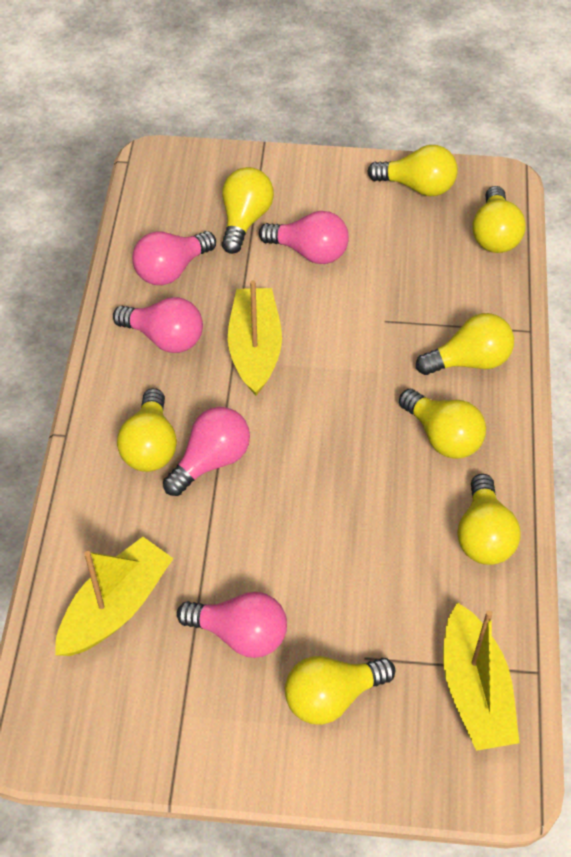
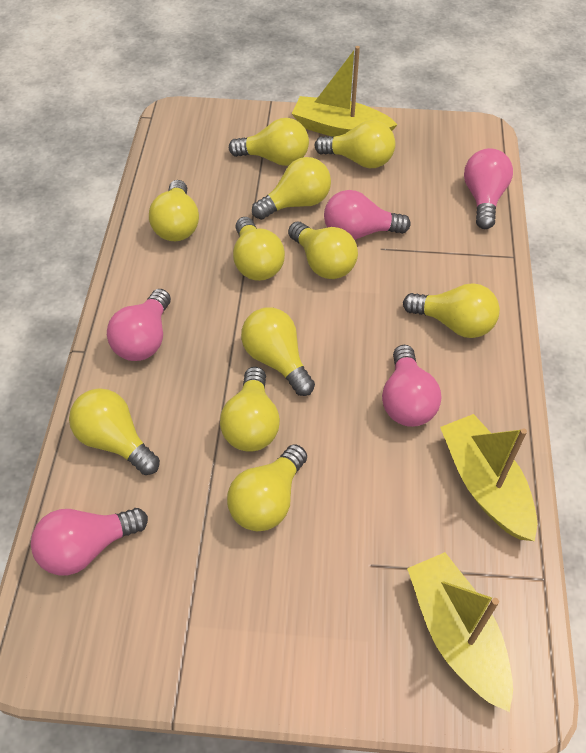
yellow light bulb: [117,388,177,472] [222,167,274,254] [285,656,395,725] [367,145,458,196] [399,389,486,459] [416,313,514,375] [458,474,521,565] [472,186,526,253] = 8 -> [69,389,160,475] [149,180,199,241] [220,367,280,452] [227,444,307,531] [229,118,309,166] [233,217,285,281] [241,308,315,396] [252,157,331,220] [288,222,358,279] [315,120,395,168] [403,283,500,338] = 11

